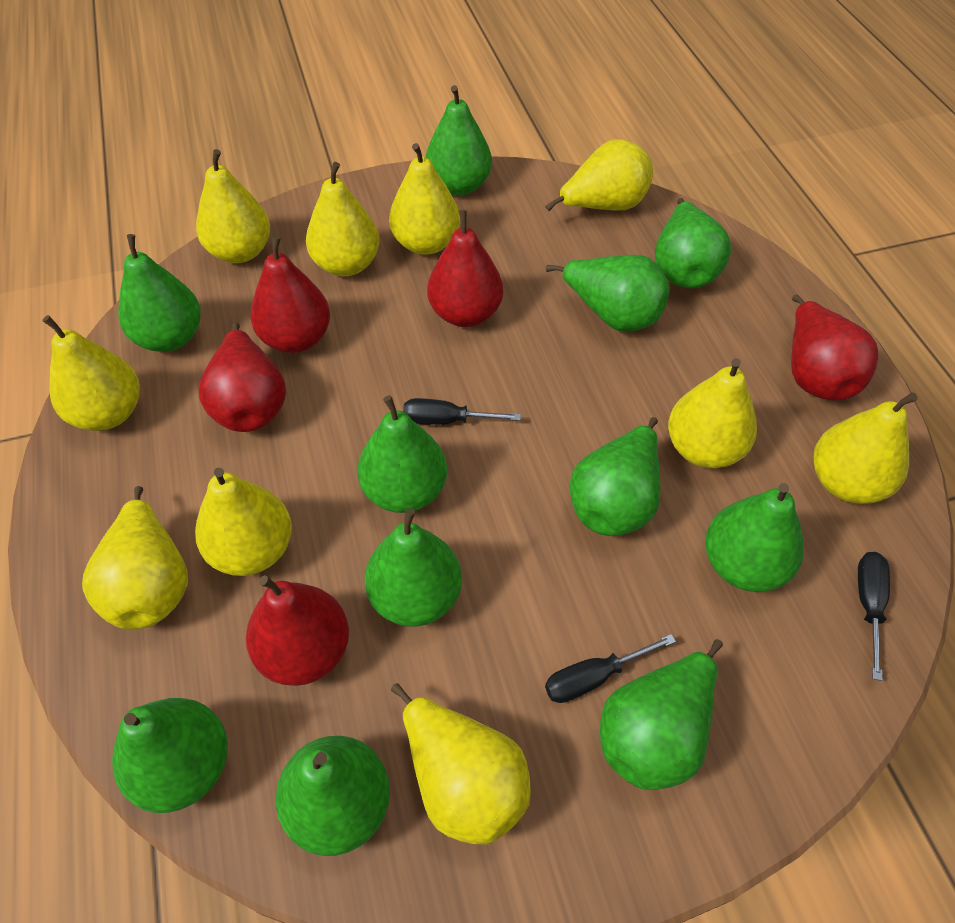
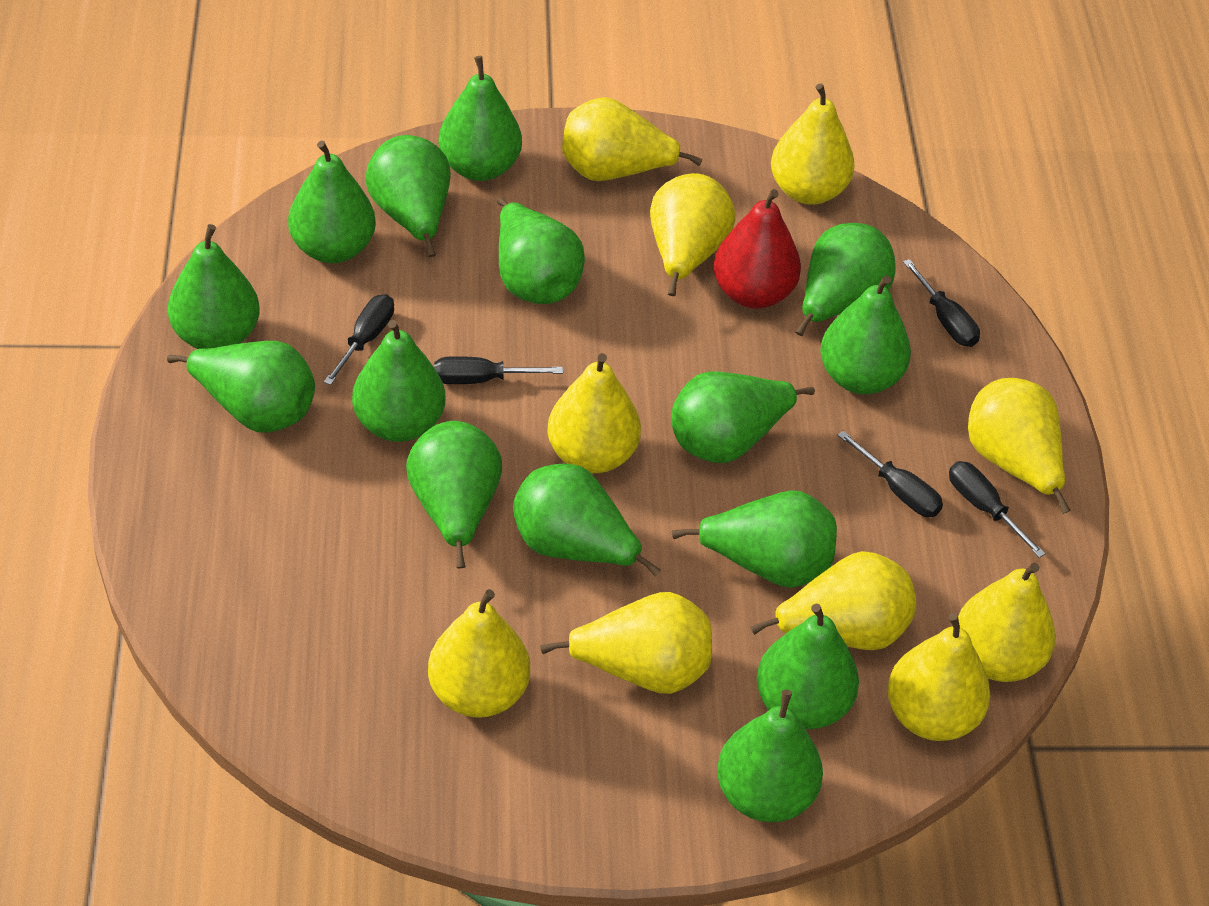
black screwdriver: [403,398,521,425] [545,634,676,703] [858,552,890,681] = 3 -> [324,294,394,385] [434,356,563,384] [838,431,943,517] [903,259,980,347] [949,461,1046,558] = 5
green pear: [112,698,228,813] [118,234,201,352] [276,736,390,856] [357,395,447,513] [365,508,462,627] [425,85,492,196] [546,255,670,332] [570,417,660,536] [600,639,723,790] [655,198,731,288] [705,483,804,592] = 11 -> [167,341,315,432] [168,224,260,349] [288,141,376,263] [352,320,445,442] [365,135,451,257] [406,421,502,568] [438,56,522,181] [497,197,585,304] [513,464,661,576] [671,371,815,463] [672,490,837,588] [717,690,823,822] [757,603,859,729] [795,223,896,336] [820,276,911,394] = 15
red pear: [199,323,286,432] [246,575,349,686] [250,235,330,353] [427,210,503,327] [791,295,879,400] = 5 -> [713,189,801,309] = 1

